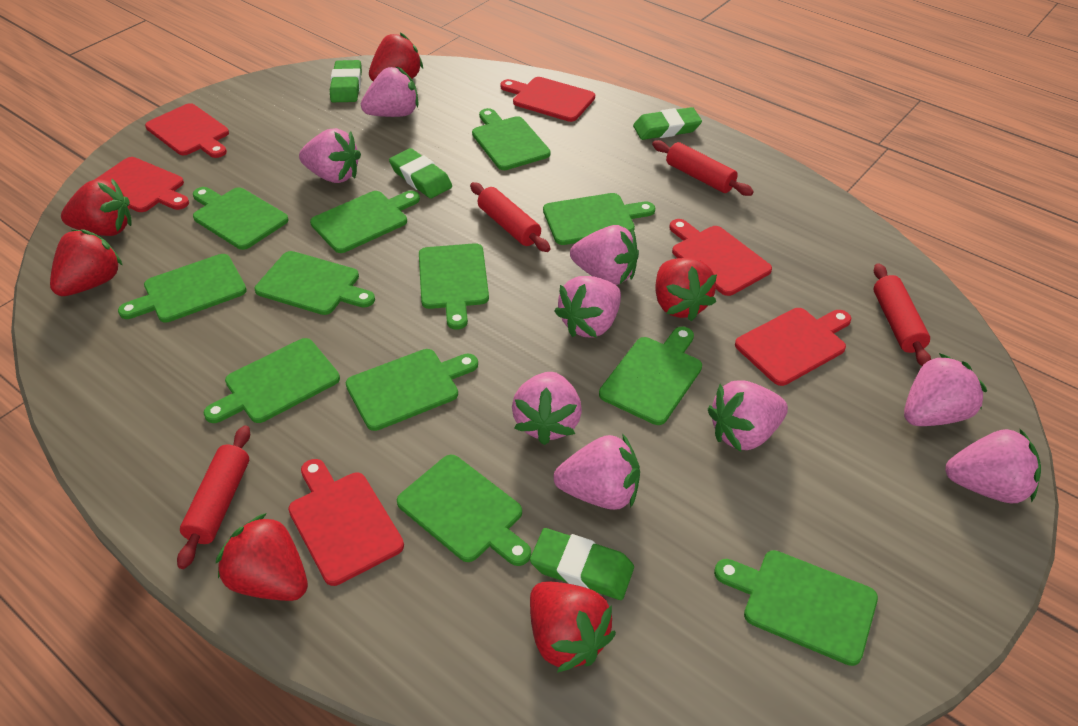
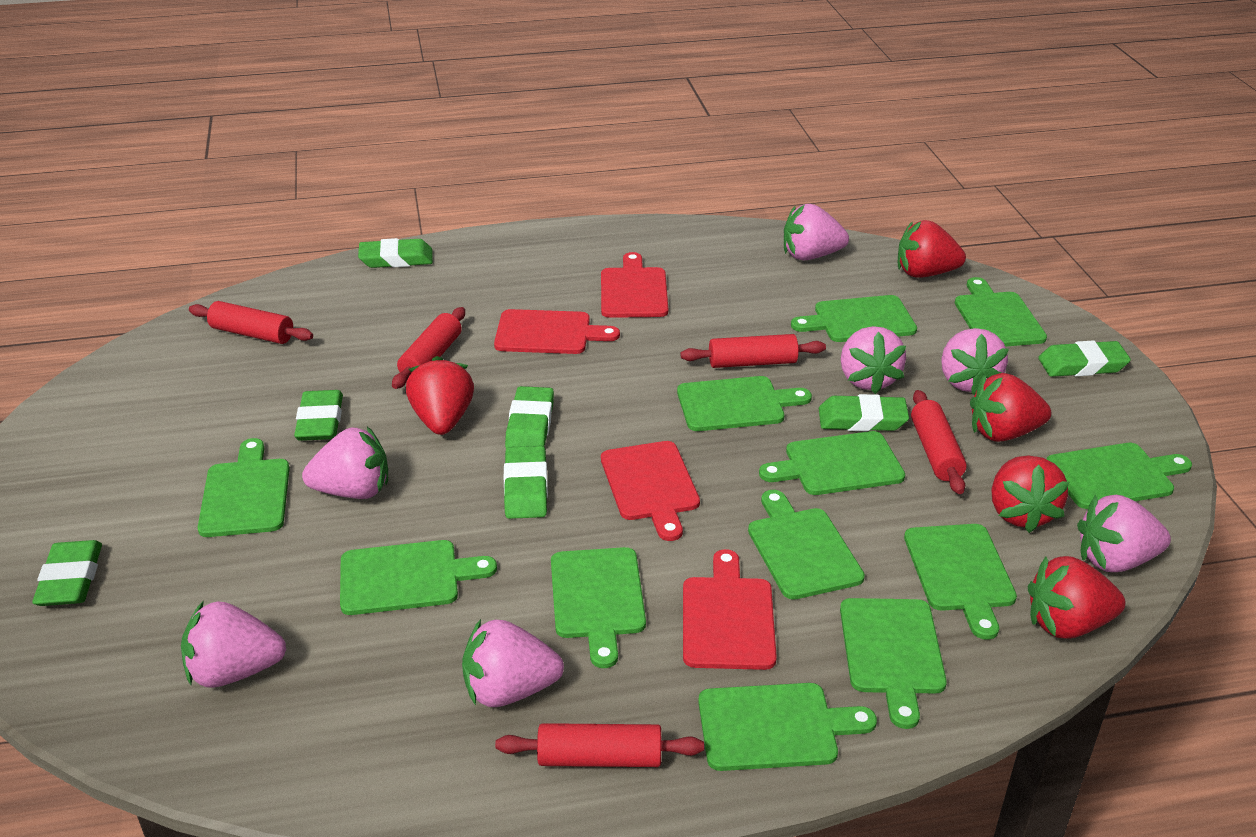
green eraser: [330,60,362,102] [389,148,452,199] [530,528,634,600] [633,107,702,140] = 4 -> [32,540,102,606] [294,390,343,441] [358,238,433,268] [504,446,548,519] [505,386,554,449] [819,394,909,431] [1038,340,1131,377] = 7
pink strawberry: [299,128,361,183] [361,67,419,117] [512,372,582,445] [554,276,621,337] [554,434,640,510] [570,225,639,285] [708,380,788,452] [904,353,987,426] [945,428,1041,503] = 9 -> [181,601,286,688] [302,426,388,499] [462,619,564,707] [784,204,849,260] [841,326,906,394] [941,328,1009,395] [1077,495,1171,572] = 7
red cutting board: [94,157,189,212] [145,103,229,158] [288,459,404,586] [500,77,595,122] [669,219,772,296] [735,308,852,386] = 6 -> [494,309,620,354] [601,252,668,318] [601,441,700,541] [683,549,777,670] = 4
red rolling pin: [177,425,250,569] [470,182,550,252] [652,140,754,196] [873,263,931,366] = 4 -> [189,301,313,344] [392,307,465,389] [495,723,704,767] [681,334,826,368] [911,390,967,494] = 5
red strawberry: [50,229,123,296] [61,179,132,236] [216,513,308,601] [369,32,423,81] [530,582,616,673] [655,258,717,321] = 6 -> [406,356,474,435] [898,220,966,278] [970,373,1051,442] [992,456,1069,533] [1028,556,1126,639] = 5

